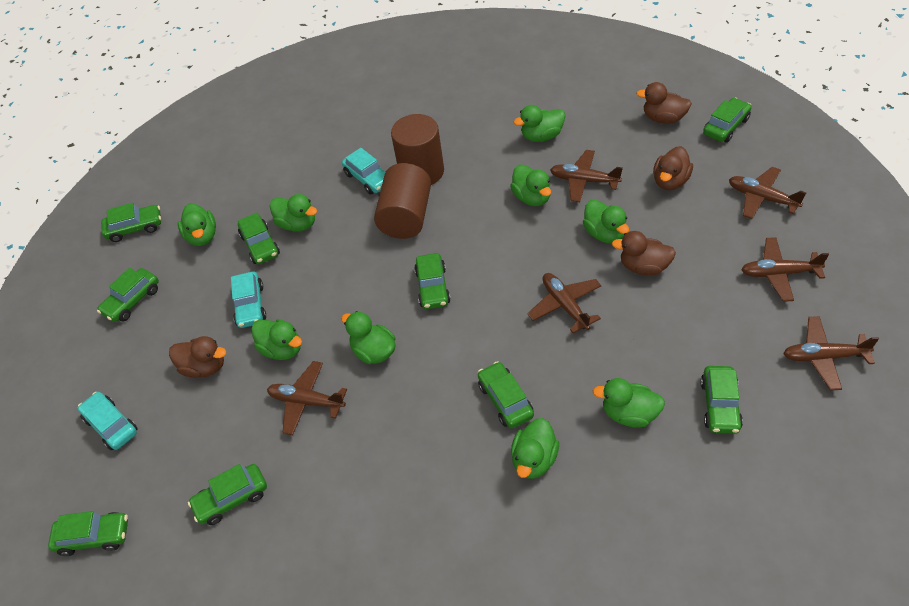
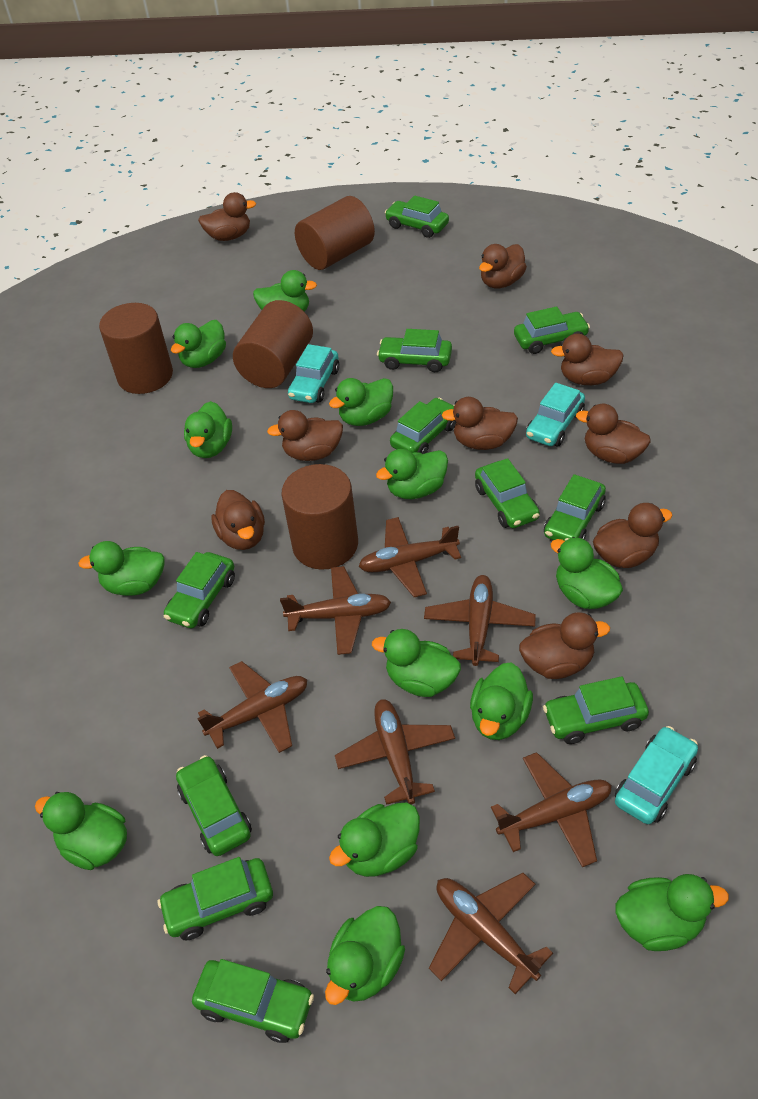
brown cylinder: [374,163,431,239] [391,114,444,185] = 2 -> [99,303,173,394] [233,300,313,388] [282,464,358,570] [295,196,375,270] = 4
brown duck: [169,336,226,378] [612,231,676,276] [636,82,692,124] [653,146,693,190] = 4 -> [198,192,256,241] [211,490,265,550] [267,410,343,461] [441,397,518,450] [479,244,527,288] [519,612,610,679] [551,334,623,385] [576,404,650,464] [593,503,673,568] = 9
brown plane: [267,361,347,435] [527,273,601,333] [550,150,623,202] [729,167,806,219] [741,237,829,302] [783,316,879,390] = 6 -> [197,661,307,753] [280,566,391,655] [335,699,455,805] [359,517,461,597] [424,575,536,666] [429,873,553,994] [491,752,612,867] = 7
green car: [48,511,128,556] [97,268,159,322] [101,203,161,242] [188,464,267,525] [238,213,280,264] [414,253,451,309] [478,361,534,428] [700,366,743,434] [703,97,752,142] = 9 -> [158,857,273,941] [164,552,235,628] [176,755,252,856] [192,959,314,1043] [377,329,452,372] [385,195,449,238] [390,398,456,454] [475,458,540,528] [514,306,590,354] [543,676,649,744] [544,474,606,541] = 11
green duck: [178,203,216,246] [251,319,302,360] [270,194,317,232] [341,311,396,364] [510,164,551,206] [511,418,559,479] [513,105,565,142] [583,199,629,243] [593,378,665,428] = 9 -> [35,792,127,870] [78,541,165,596] [171,320,226,368] [184,401,232,458] [253,270,317,311] [325,906,405,1005] [329,378,393,426] [329,803,420,877] [372,629,461,697] [376,449,448,499] [470,662,533,740] [551,537,623,609] [615,874,729,951] = 13

